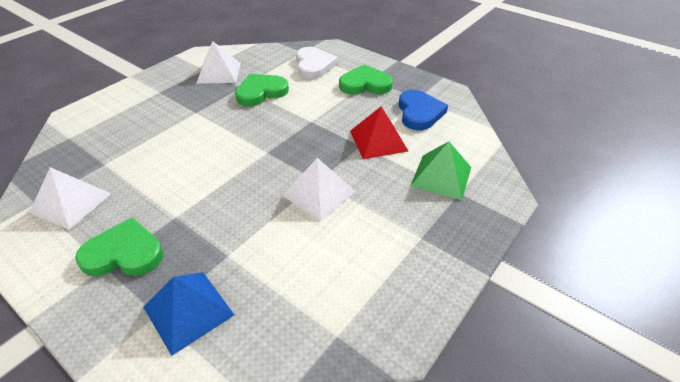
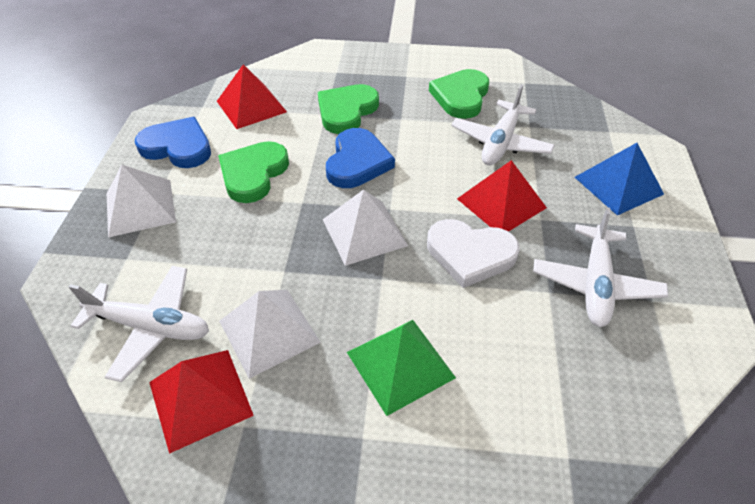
blue heart: [398,90,448,130] = 1 -> [135,117,211,168] [326,128,395,188] = 2
red pyramid: [350,107,408,159] = 1 -> [149,350,254,454] [217,64,287,129] [457,160,547,232] = 3
white plane: none = 0 -> [69,266,209,382] [451,85,555,165] [533,207,668,327] = 3

